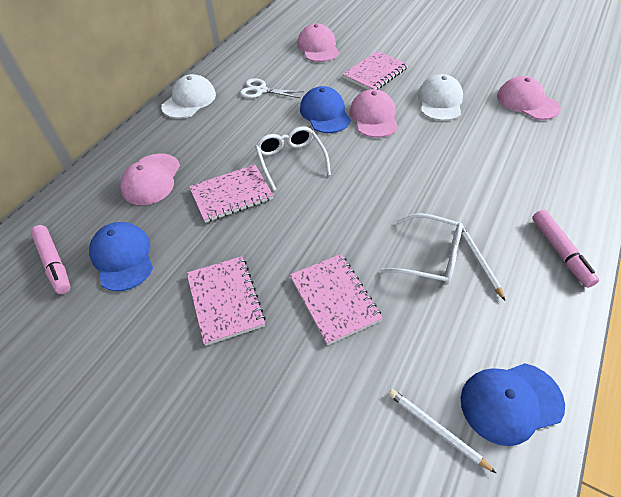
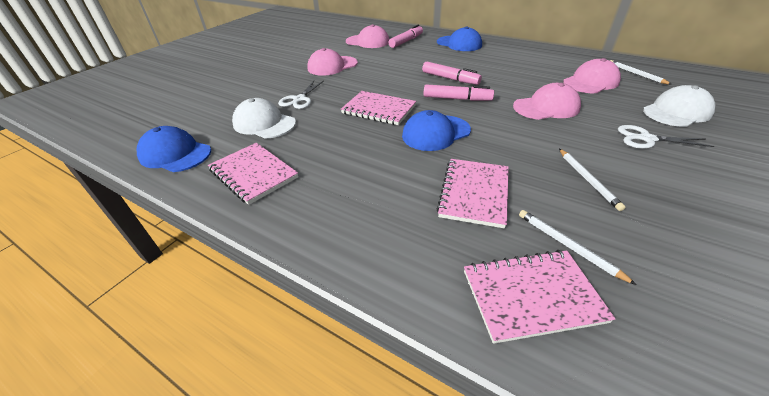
pink marker: [31,225,70,294] [532,210,599,288] = 2 -> [388,25,423,48] [422,62,482,85] [424,84,494,101] = 3
white glasses: [255,126,331,191] [381,213,463,285] = 2 -> none = 0
white pencil: [388,389,496,473] [461,226,505,300] = 2 -> [519,210,636,285] [559,149,625,211] [610,60,672,85] = 3
white scissors: [240,78,304,98] = 1 -> [278,81,324,109] [618,125,714,149] = 2

